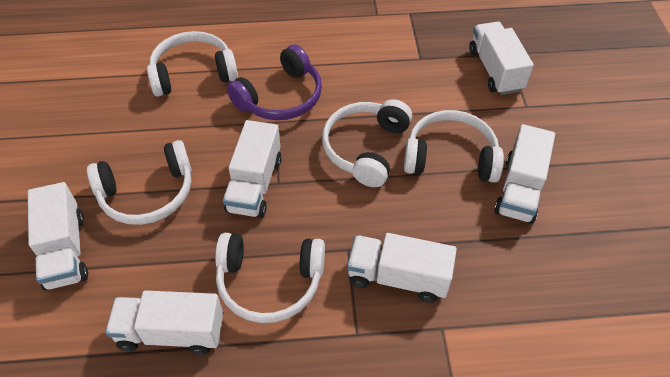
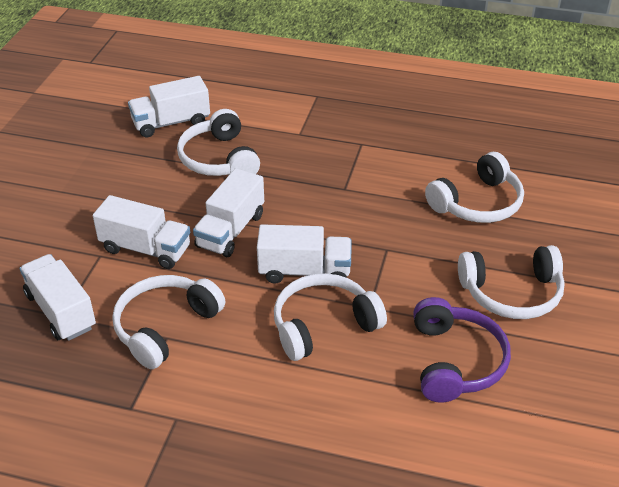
white truck: [28,182,88,291] [105,290,223,355] [223,120,282,218] [347,233,457,303] [469,22,534,95] [494,124,555,224] = 6 -> [19,254,96,341] [93,195,190,269] [128,76,210,137] [193,168,264,257] [257,224,352,284] = 5

